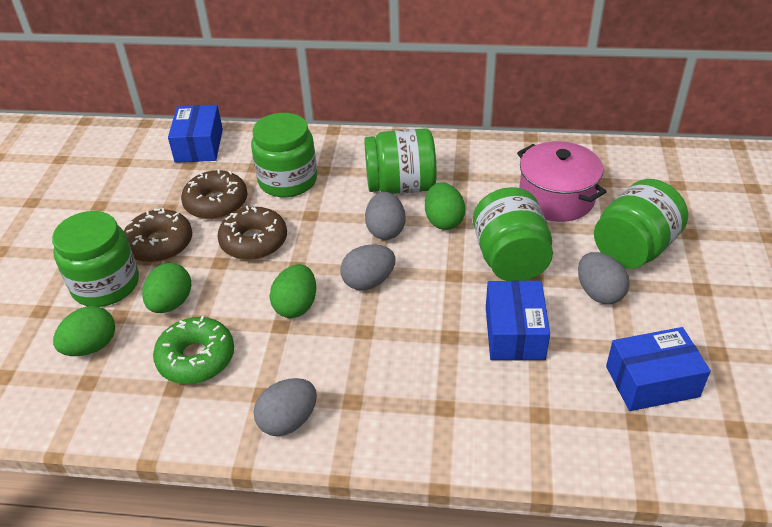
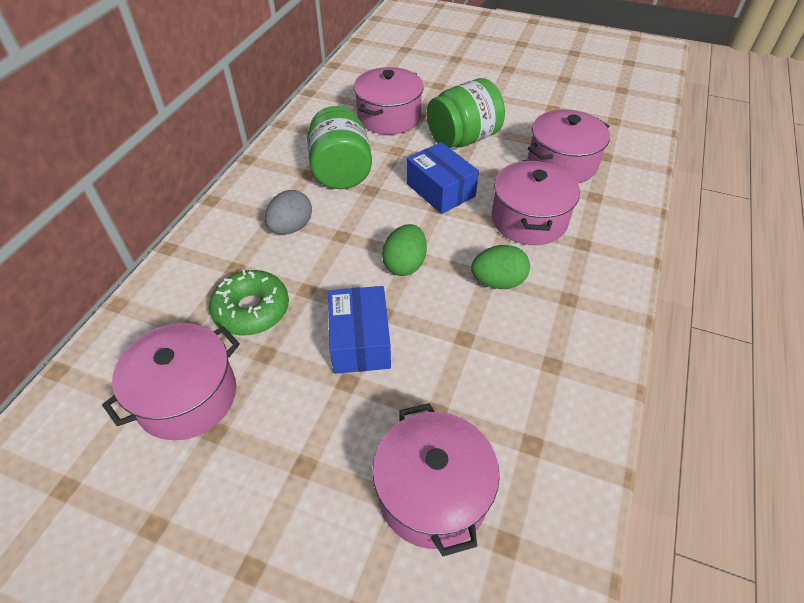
blue box: [168,105,223,163] [486,280,550,360] [606,327,711,411] = 3 -> [328,286,391,374] [406,142,479,214] = 2
brown donut: [124,208,192,263] [181,169,248,219] [217,206,287,260] = 3 -> none = 0
green egg: [53,306,115,356] [142,263,191,313] [270,264,316,318] [425,183,465,230] = 4 -> [382,224,427,276] [471,245,530,289] = 2
green jar: [52,211,139,307] [251,113,317,197] [364,128,437,194] [473,187,553,281] [594,179,688,269] = 5 -> [307,106,372,189] [427,78,505,148] = 2
grey egg: [253,378,317,436] [341,244,395,290] [365,192,406,240] [578,252,630,304] = 4 -> [265,190,312,235] = 1
pink pot: [517,141,607,222] = 1 -> [102,323,240,440] [354,67,424,135] [372,403,500,556] [491,160,580,245] [528,109,610,183] = 5

